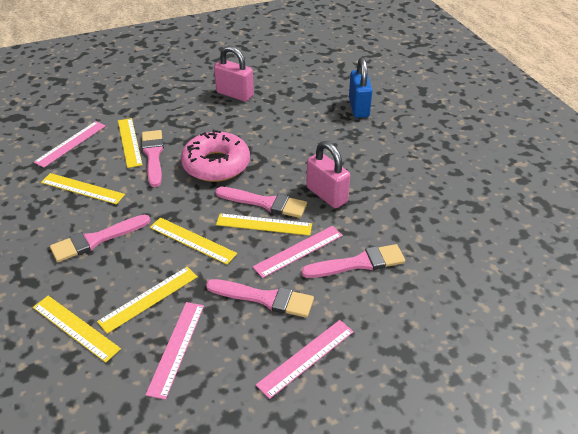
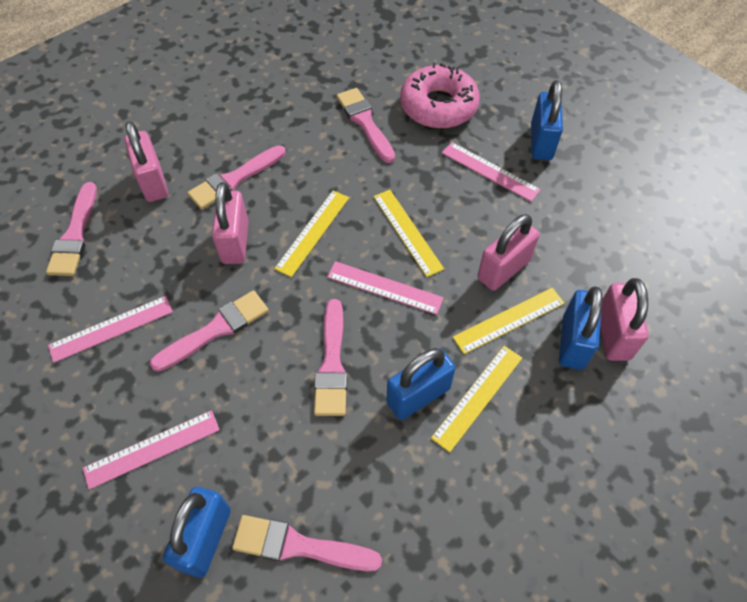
blue padlock: [349,57,373,118] = 1 -> [163,487,231,578] [386,348,456,420] [531,80,563,160] [559,286,602,370] = 4
pink brush: [50,215,150,262] [142,130,164,187] [206,279,314,318] [215,187,307,218] [301,244,405,278] = 5 -> [46,182,97,276] [150,290,269,372] [187,145,286,210] [232,515,382,572] [314,299,348,416] [336,88,395,163] = 6
pink padlock: [214,46,254,102] [307,141,350,208] = 2 -> [125,121,168,202] [212,182,249,264] [477,214,540,291] [600,278,649,361] = 4
yellow ruler: [33,296,121,363] [41,173,125,204] [97,267,198,334] [118,118,143,168] [150,217,237,264] [216,213,312,236] = 6 -> [274,190,349,277] [373,190,444,277] [431,346,522,453] [453,288,565,354] = 4

